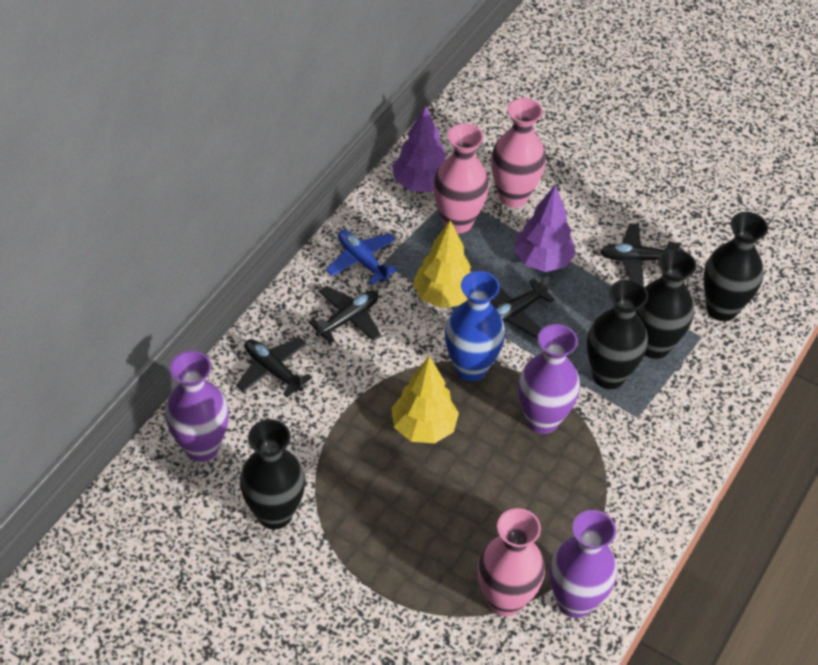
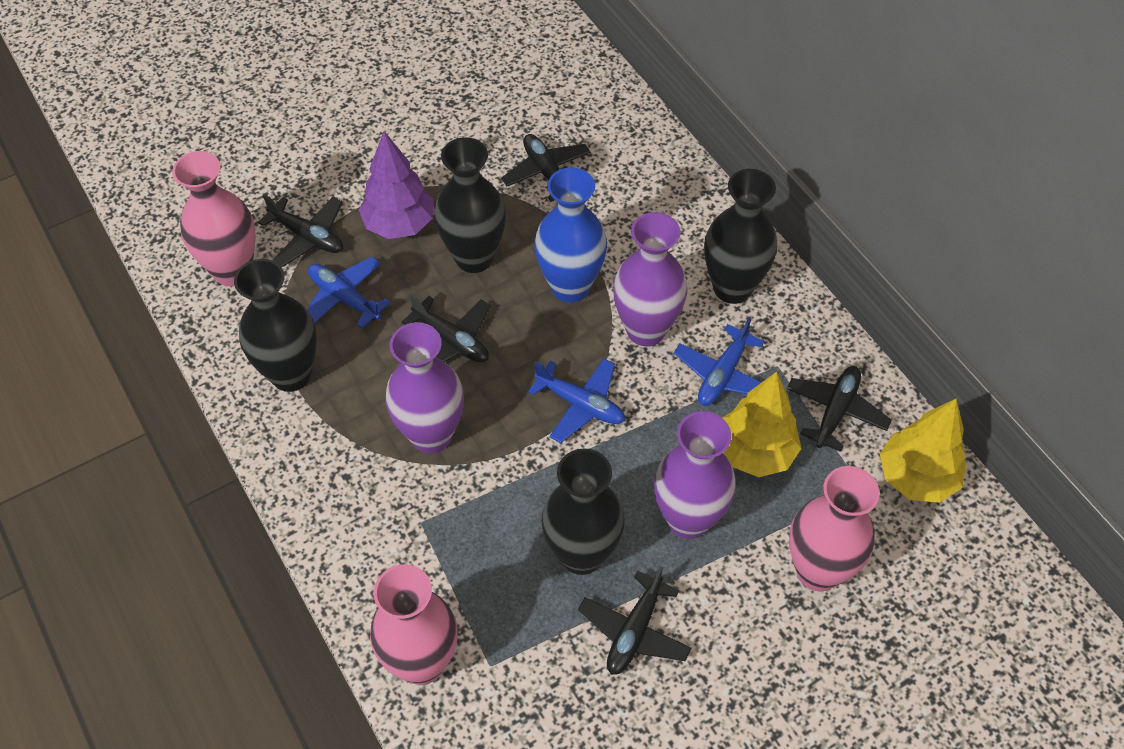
black plane: [236,337,312,397] [308,286,381,343] [492,276,555,338] [600,223,681,286] = 4 -> [258,194,343,267] [402,294,491,362] [501,134,591,202] [578,566,692,675] [786,366,892,452] = 5
blue plane: [326,230,398,285] = 1 -> [307,256,391,328] [528,358,625,443] [674,317,765,406] = 3
purple tree: [392,106,446,192] [514,185,576,272] = 2 -> [359,131,434,239] = 1

